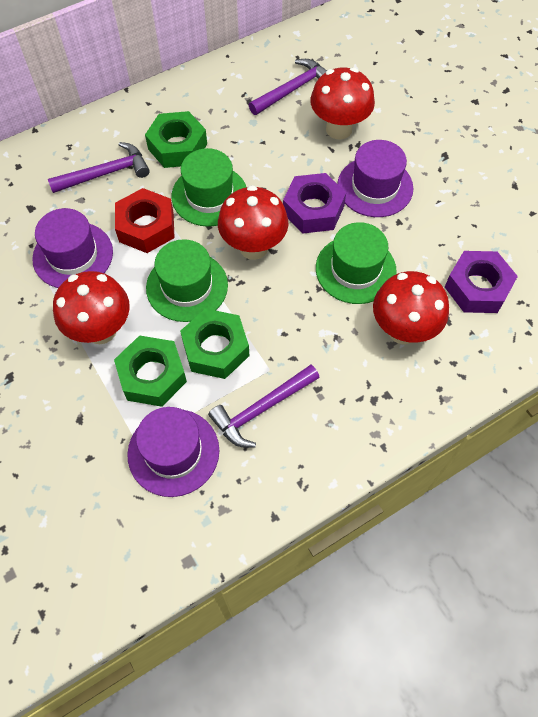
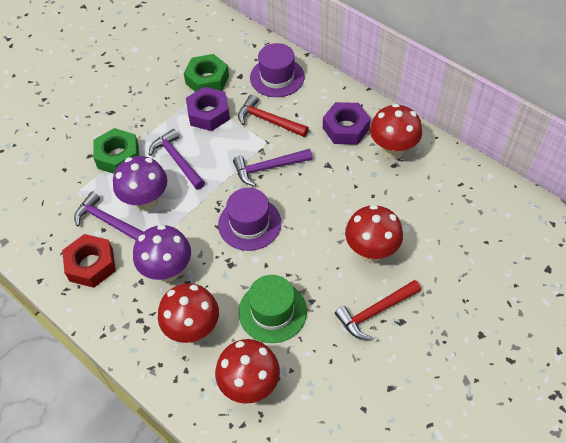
green hat: [146,239,228,322] [171,148,246,227] [316,222,397,304] = 3 -> [238,275,307,343] = 1
green nut: [114,335,187,407] [145,111,207,168] [180,308,249,379] = 3 -> [93,128,139,174] [184,54,229,92] = 2
purple hat: [32,208,113,288] [127,407,219,497] [337,140,414,217] = 3 -> [218,188,281,251] [250,43,305,97] = 2
purple mushroom: none = 0 -> [113,156,167,211] [133,225,191,282] = 2
red hammer: none = 0 -> [238,95,309,137] [335,280,421,340] = 2

